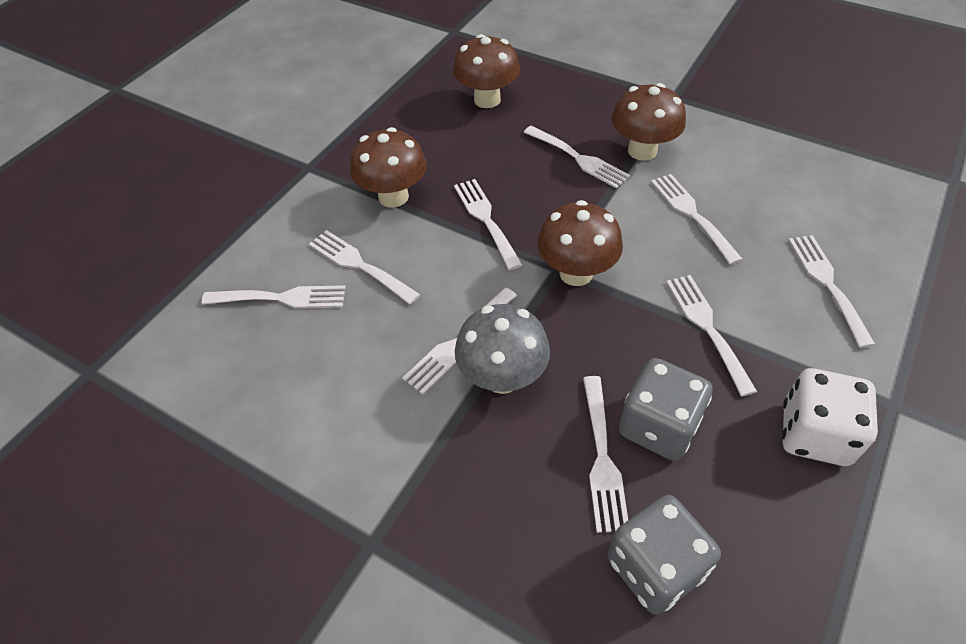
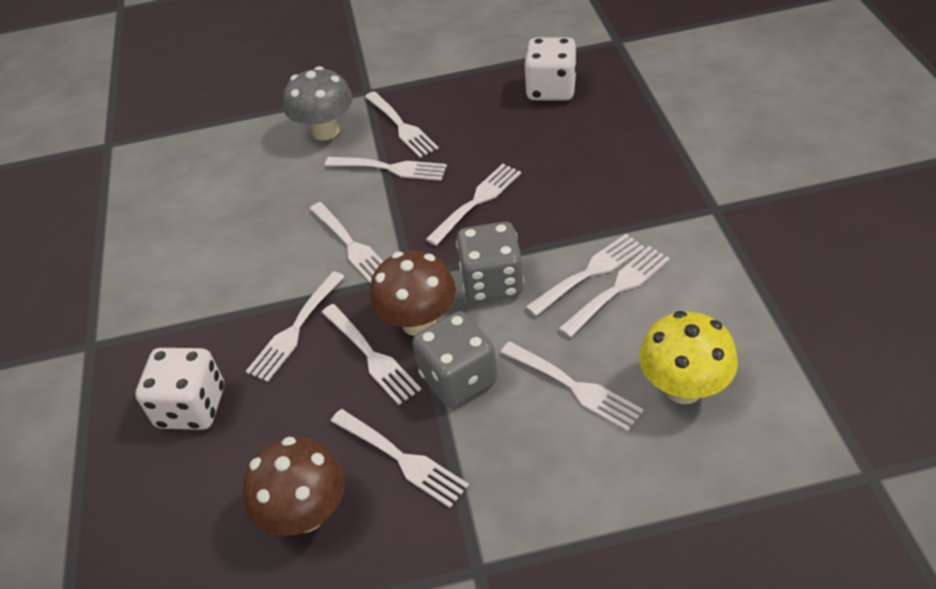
brown mushroom: [350,127,427,208] [453,34,520,108] [537,200,623,286] [612,83,686,161] = 4 -> [242,437,345,536] [369,251,456,336] = 2
white dice: [782,368,878,466] = 1 -> [135,348,224,430] [524,37,576,101] = 2
white fork: [201,285,346,308] [309,230,421,305] [402,288,517,395] [454,179,522,270] [523,126,630,189] [583,376,628,533] [651,174,743,265] [666,275,757,396] [788,235,876,348] = 9 -> [246,271,345,382] [309,202,383,284] [321,304,421,405] [325,157,447,181] [331,409,469,508] [365,91,439,158] [426,164,521,246] [500,341,643,432] [526,234,644,316] [559,246,670,338] = 10
yellow mushroom: none = 0 -> [639,311,738,404] = 1

